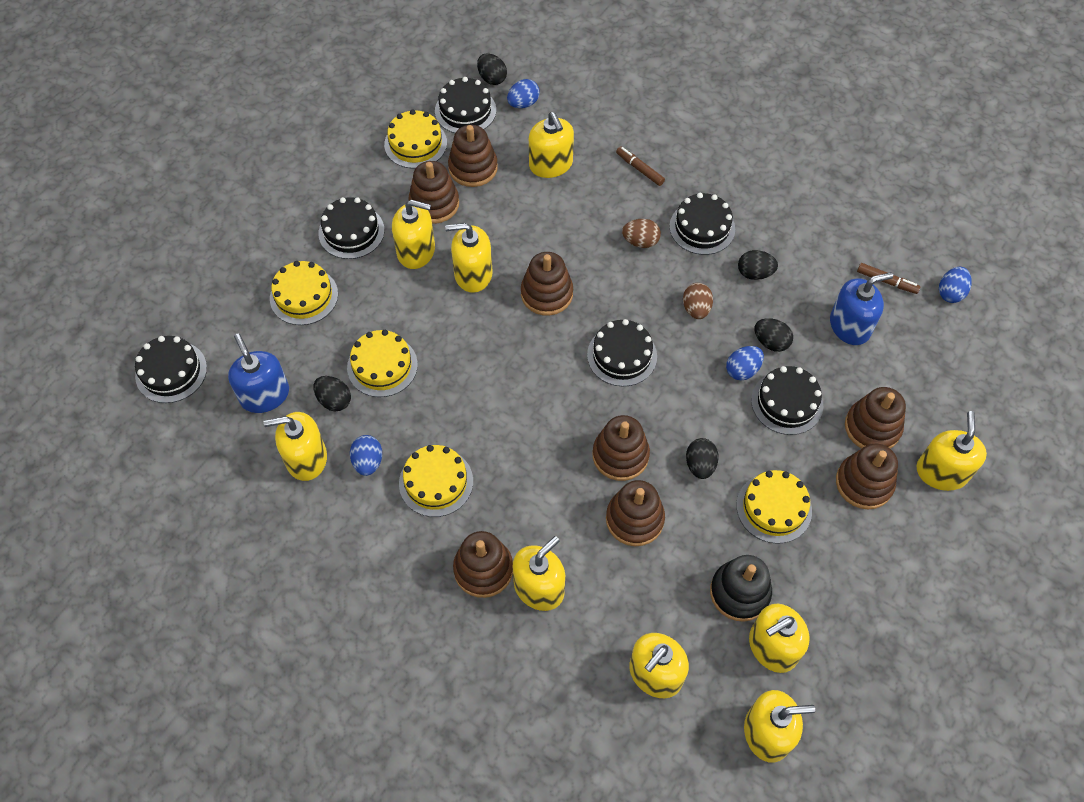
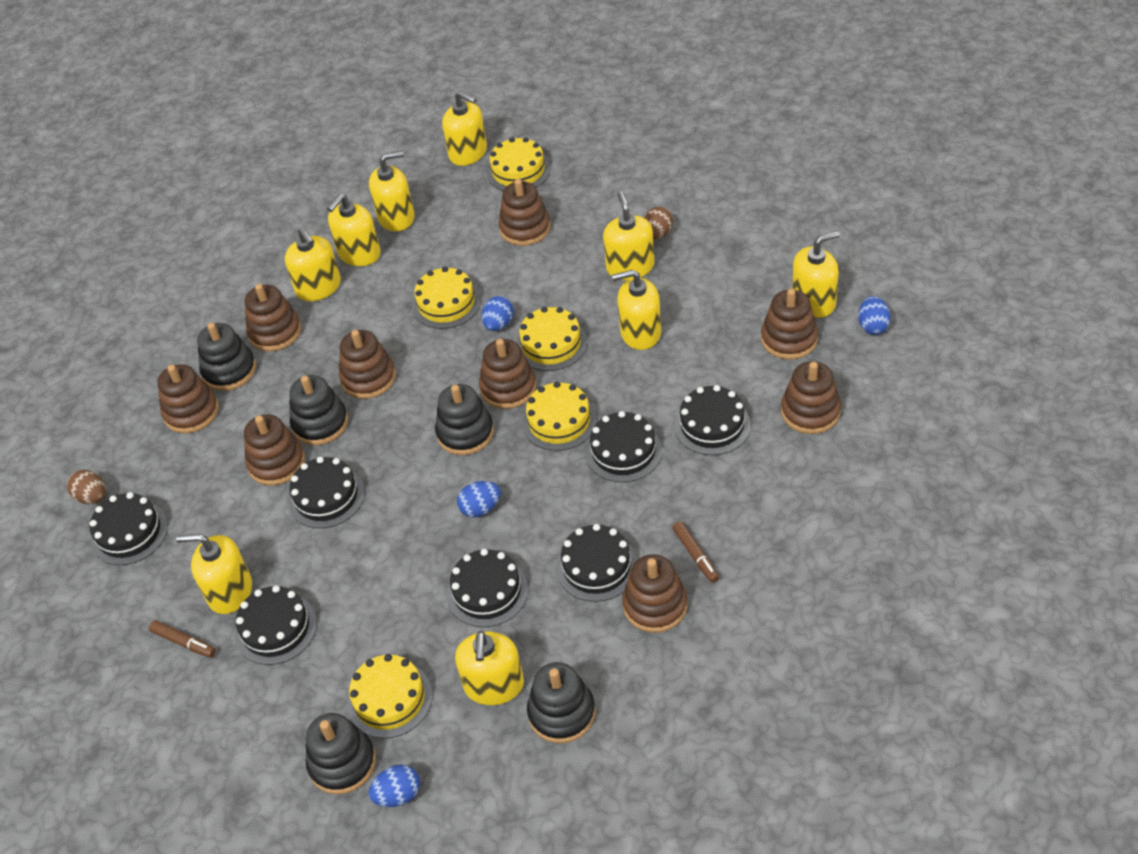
black cake: [135,336,207,403] [319,197,384,259] [435,77,496,133] [587,319,657,386] [670,193,735,255] [751,366,823,435] = 6 -> [90,492,168,565] [235,585,317,665] [288,457,365,528] [447,549,528,627] [556,524,637,602] [585,411,662,482] [674,385,751,455] = 7
black egg: [313,376,351,411] [477,53,507,85] [686,438,719,479] [738,250,778,280] [755,318,793,352] = 5 -> none = 0
black stacking toy: [710,555,772,622] = 1 -> [197,323,256,391] [289,375,348,445] [306,713,376,794] [435,384,494,455] [527,662,595,743] = 5
blue soap dispenser: [228,333,289,413] [830,272,893,345] = 2 -> none = 0
brown stacking toy: [408,161,459,224] [448,125,498,187] [453,531,513,598] [521,252,573,316] [593,415,650,481] [606,480,665,546] [836,443,898,509] [845,387,906,449] = 8 -> [158,364,219,433] [244,414,305,486] [245,284,301,351] [339,330,396,399] [479,339,536,409] [498,179,551,246] [622,554,687,633] [761,289,818,360] [781,361,841,434] = 9

